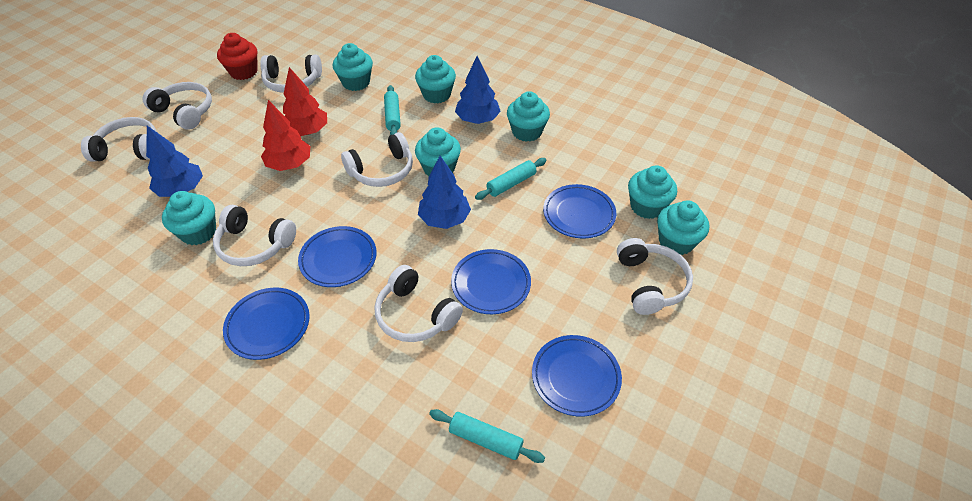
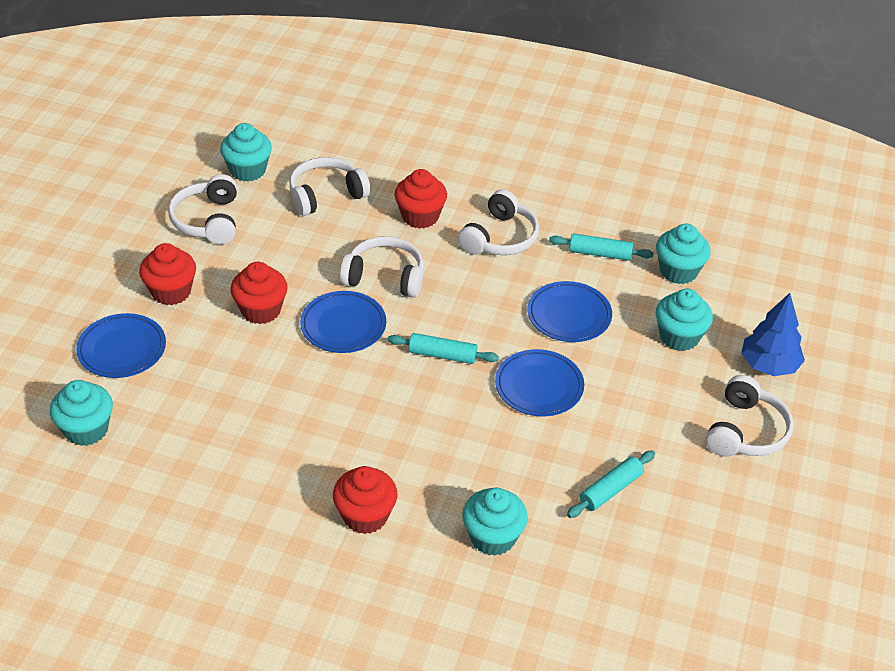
blue plate: [223,288,310,360] [298,226,377,287] [451,249,531,314] [532,335,622,417] [543,184,616,239] = 5 -> [76,313,166,378] [300,291,386,353] [495,349,584,416] [528,281,612,342] = 4
blue tree: [146,126,203,197] [418,156,471,229] [455,56,501,124] = 3 -> [741,293,805,376] = 1
red cupcake: [217,33,258,80] = 1 -> [139,243,196,305] [230,262,288,324] [333,466,397,534] [395,169,447,229] = 4
red tree: [261,100,310,171] [283,67,327,136] = 2 -> none = 0
turquoise cupcake: [162,191,216,245] [333,43,373,91] [415,55,456,103] [415,127,461,177] [507,91,550,142] [628,165,677,219] [657,200,709,255] = 7 -> [50,380,113,446] [220,123,272,182] [462,488,528,556] [656,224,710,284] [656,289,713,351] = 5
white headphones: [81,117,157,162] [142,82,212,130] [213,205,296,266] [260,55,322,93] [341,132,413,187] [374,265,463,342] [617,238,693,315] = 7 -> [168,174,237,244] [289,157,371,216] [340,236,424,298] [458,189,539,255] [706,375,794,457] = 5

